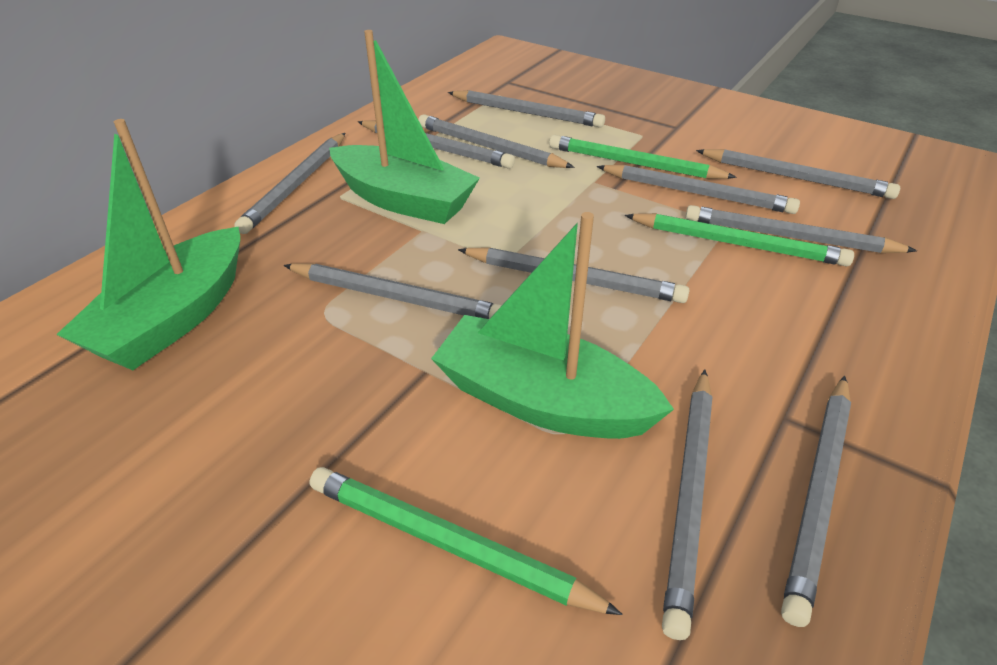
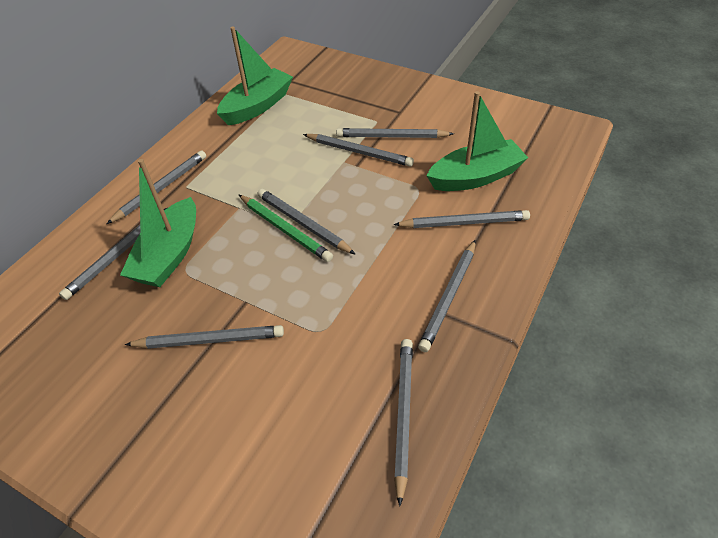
green pencil: [310,467,623,615] [549,135,737,179] [625,213,854,266] = 3 -> [239,195,333,262] = 1
grey pencil: [234,133,345,234] [283,263,502,319] [358,121,515,169] [418,114,574,168] [448,90,605,128] [458,247,690,303] [597,165,800,214] [662,369,713,640] [685,205,917,253] [696,149,900,199] [781,376,851,627] = 11 -> [59,208,167,300] [107,150,206,224] [125,325,284,349] [258,189,356,255] [303,134,414,167] [336,128,454,138] [393,210,530,228] [394,339,413,507] [418,240,476,352] = 9

